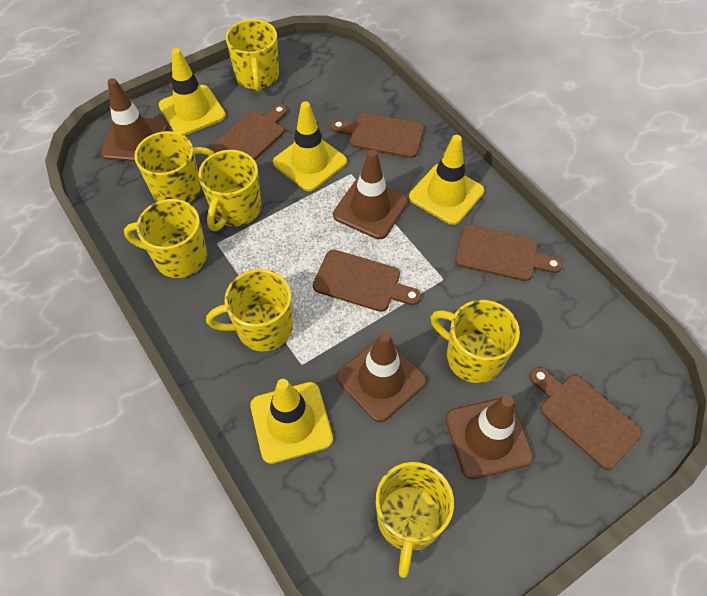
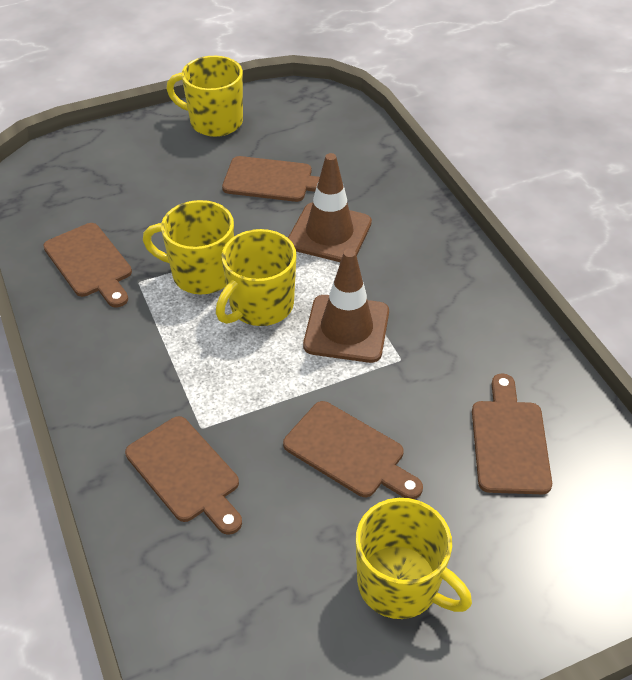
brown traffic cone: [101,78,168,162] [333,150,408,239] [336,332,426,422] [445,396,534,479] = 4 -> [288,153,372,262] [303,249,389,363] = 2
yellow mug: [124,199,207,278] [134,131,214,203] [198,150,261,231] [206,269,293,351] [226,19,279,92] [376,462,454,578] [431,300,520,383] = 7 -> [143,200,234,294] [166,56,243,137] [216,229,297,326] [356,498,472,619] = 4
yellow traffic cone: [159,48,226,136] [250,379,333,464] [273,101,347,191] [409,135,484,225] = 4 -> none = 0

